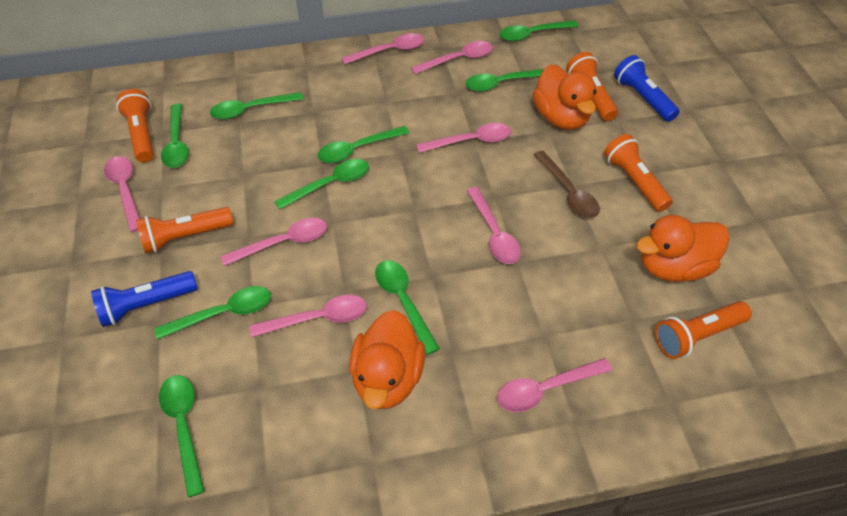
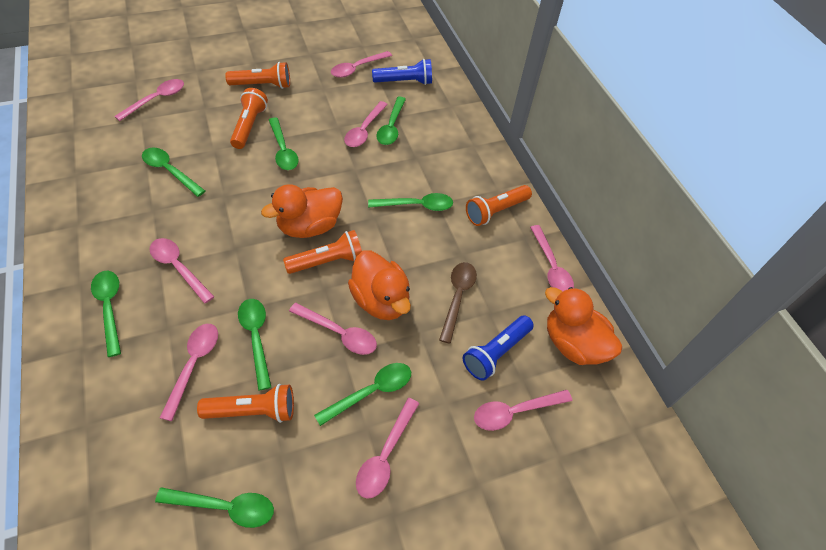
green spoon: [154,286,271,340] [159,375,205,497] [161,104,189,168] [210,92,304,120] [274,159,369,210] [318,126,409,163] [375,260,440,355] [466,69,544,92] [500,20,579,42] = 9 -> [91,271,121,357] [142,148,205,197] [155,487,274,528] [238,299,271,391] [269,118,299,170] [314,363,411,426] [368,193,453,211] [376,97,406,145] = 8
pink spoon: [104,156,140,232] [221,218,327,266] [250,295,367,337] [342,33,424,64] [411,41,493,74] [416,123,511,153] [466,187,521,264] [497,358,612,412] = 8 -> [114,79,184,121] [150,238,214,304] [160,324,218,421] [289,303,377,355] [331,51,392,78] [344,101,388,147] [356,398,420,499] [474,390,572,431] [530,225,574,292] = 9

